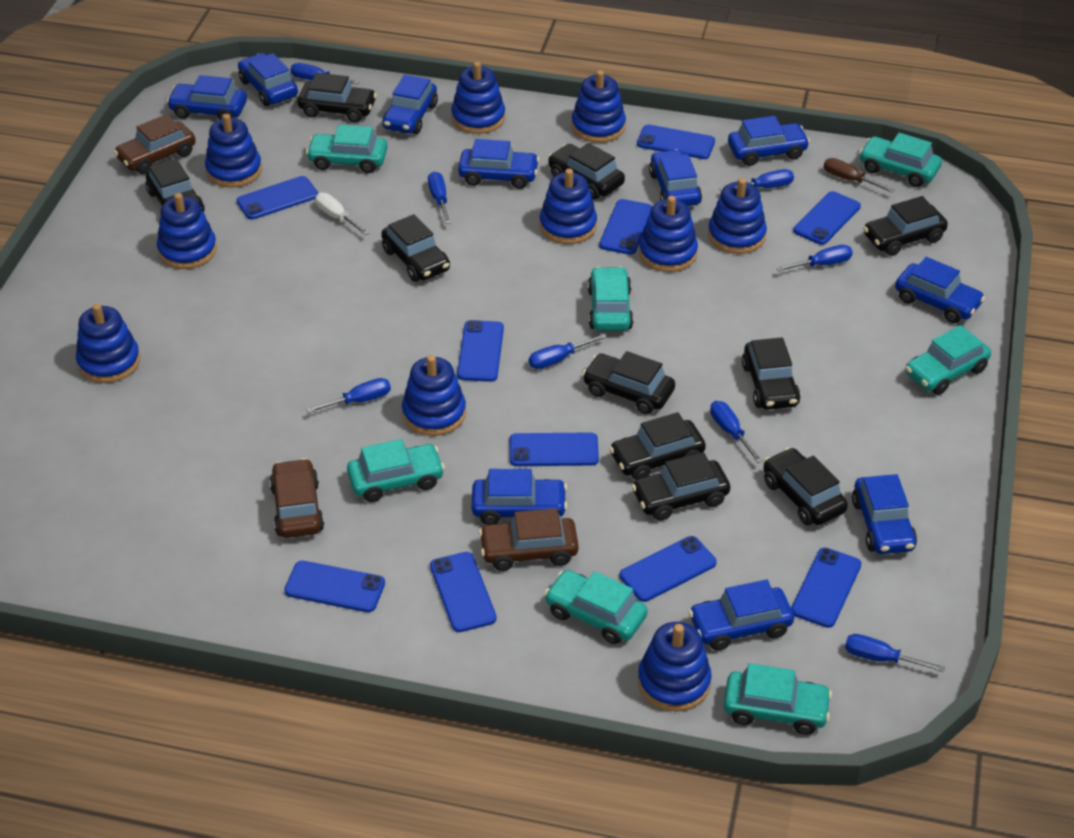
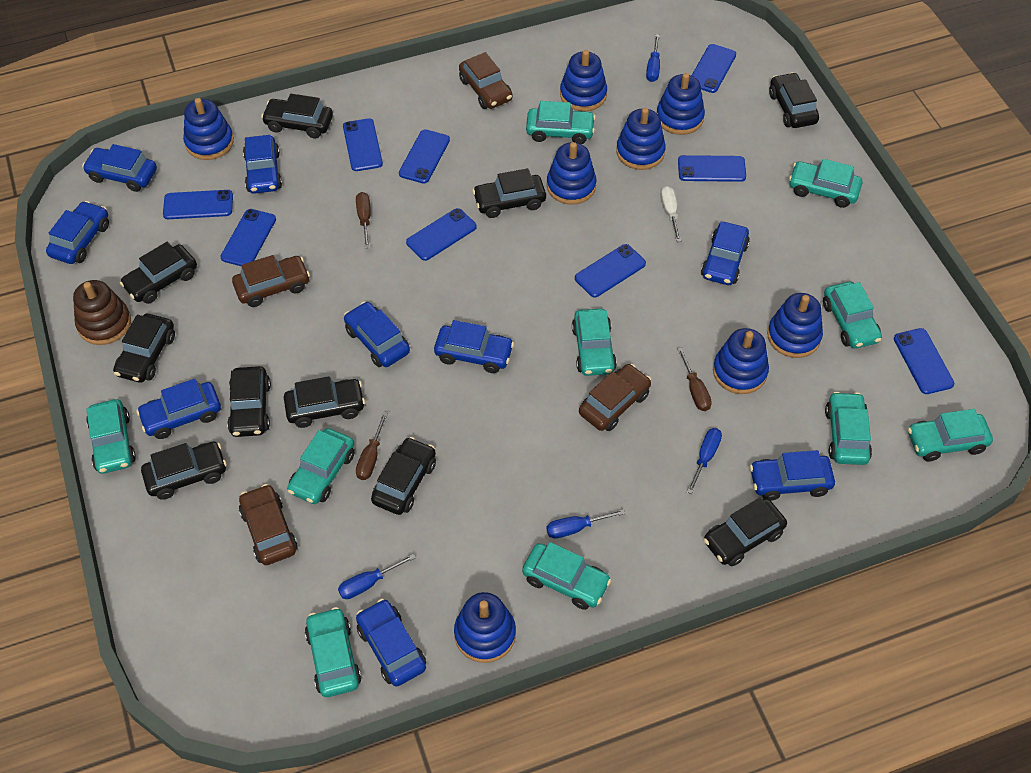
blue car: [167,75,247,120] [238,53,298,106] [382,75,438,134] [458,139,539,189] [472,469,567,525] [649,149,702,206] [688,579,794,651] [728,116,810,166] [852,474,917,554] [895,257,985,323] = 10 -> [46,201,109,264] [82,144,157,192] [136,379,221,439] [243,135,282,194] [344,301,410,367] [356,599,426,687] [434,320,514,373] [701,221,750,285] [750,450,835,501] = 9
blue phone: [237,176,318,220] [284,561,385,612] [430,552,497,632] [457,320,504,382] [510,432,599,466] [599,199,652,255] [620,536,717,602] [637,125,715,159] [791,548,861,628] [793,191,861,245] = 10 -> [163,190,233,219] [220,209,276,266] [343,118,383,171] [399,129,450,183] [406,208,477,261] [575,244,646,298] [678,155,746,182] [691,44,736,93] [894,328,954,394] = 9
blue screwdriver: [290,63,359,84] [306,378,391,413] [428,172,451,224] [529,334,607,369] [710,401,762,463] [719,169,794,192] [776,245,853,271] [845,634,945,672] = 8 -> [338,554,415,599] [546,509,626,539] [646,34,660,82] [687,428,722,494] = 4
blue stacking toy: [76,304,140,383] [157,193,217,269] [205,114,262,188] [402,355,466,436] [451,62,505,134] [540,169,597,244] [572,70,626,143] [638,622,712,711] [639,196,698,272] [708,178,767,254] = 10 -> [183,98,234,160] [454,592,516,663] [547,142,596,205] [560,50,607,111] [616,108,666,170] [657,73,705,135] [713,328,769,394] [767,293,823,358] = 8
brown car: [114,114,196,174] [269,458,324,538] [479,508,579,571] = 3 -> [232,255,310,307] [239,484,298,565] [459,52,513,109] [579,364,651,431] = 4
brown screwdriver: [824,158,895,193] = 1 -> [356,192,371,248] [356,412,388,480] [678,347,712,411] = 3
brown stacking toy: none = 0 -> [73,280,131,345] = 1
turquoise car: [306,125,388,173] [347,439,445,502] [544,570,648,644] [588,267,633,331] [724,663,832,735] [859,133,942,187] [905,325,991,395] = 7 -> [86,399,136,474] [287,428,355,504] [305,607,361,697] [522,542,611,610] [526,101,596,144] [572,309,617,376] [789,159,862,208] [823,282,882,349] [825,391,872,465] [908,409,993,462] = 10

